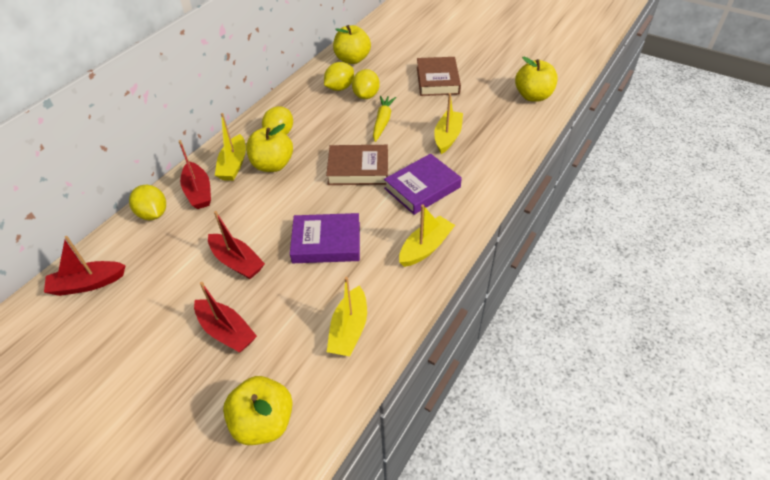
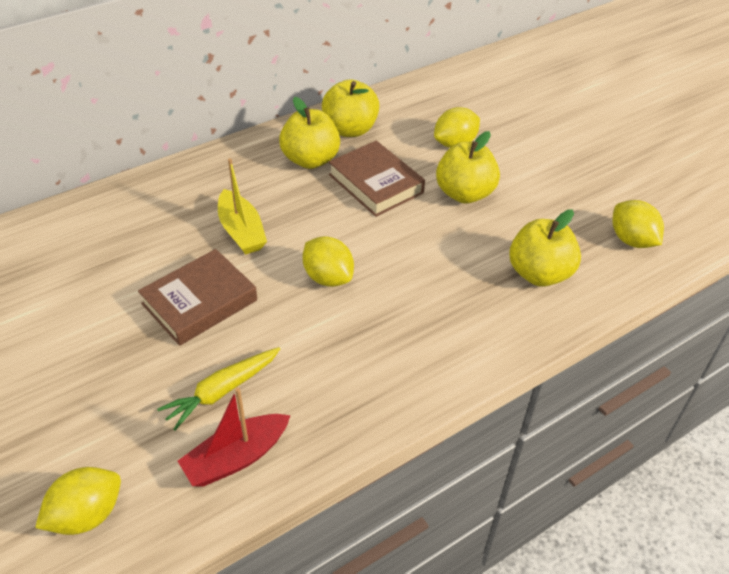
purple book: [290,213,360,263] [384,153,462,215] = 2 -> none = 0
red boat: [44,236,126,296] [178,140,211,209] [194,282,257,352] [208,211,265,279] = 4 -> [178,388,291,487] = 1
yellow boat: [215,113,246,181] [327,277,367,356] [399,205,455,267] [434,93,463,154] = 4 -> [218,158,267,255] = 1

